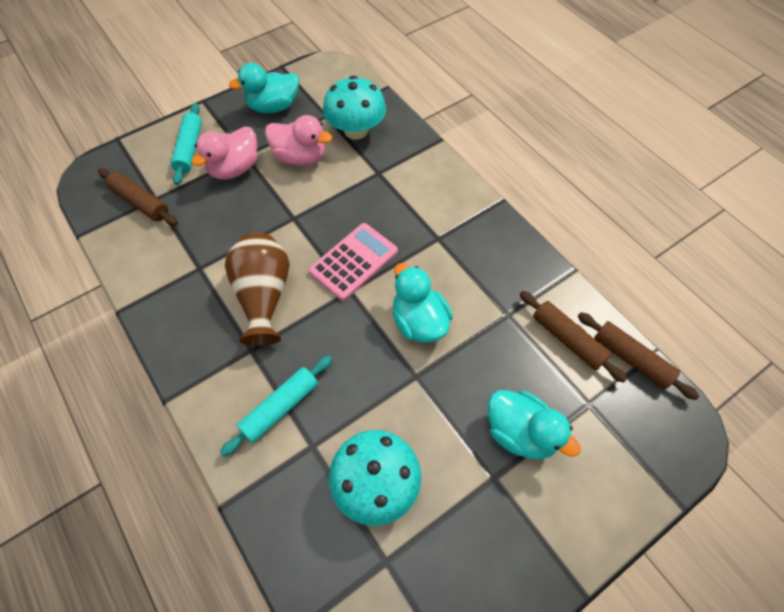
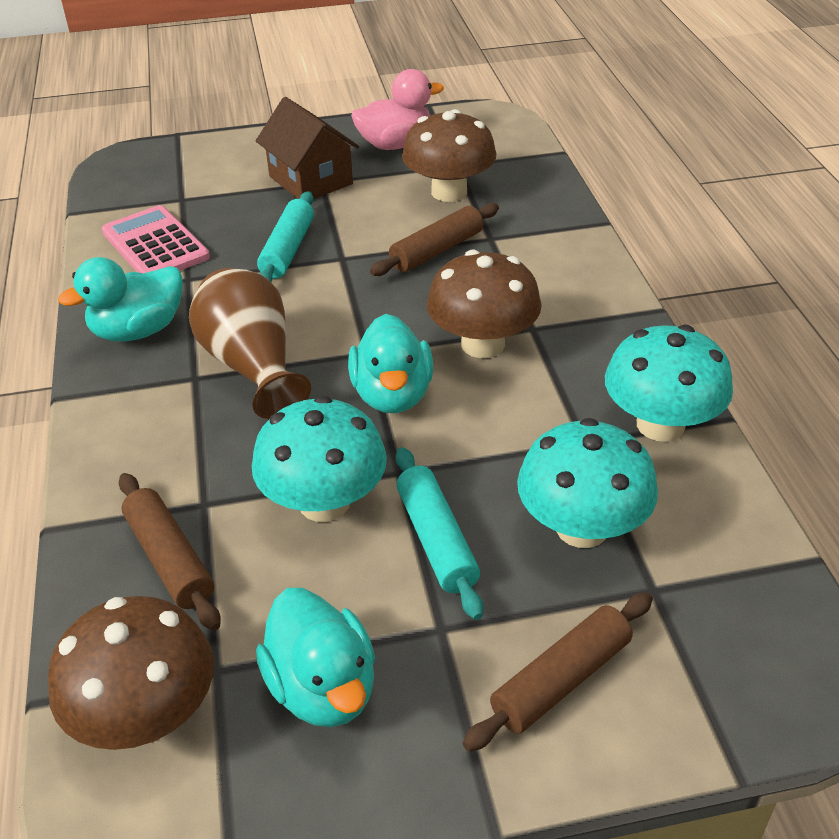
brown house: none = 0 -> [256,97,359,199] = 1
brown mushroom: none = 0 -> [48,596,214,750] [402,109,496,202] [427,250,542,358] = 3
pink duck: [191,126,258,180] [265,115,332,166] = 2 -> [351,69,444,150] = 1
turquoise mushroom: [323,76,386,140] [329,430,421,526] = 2 -> [252,396,387,522] [517,418,658,548] [605,325,733,442] = 3

